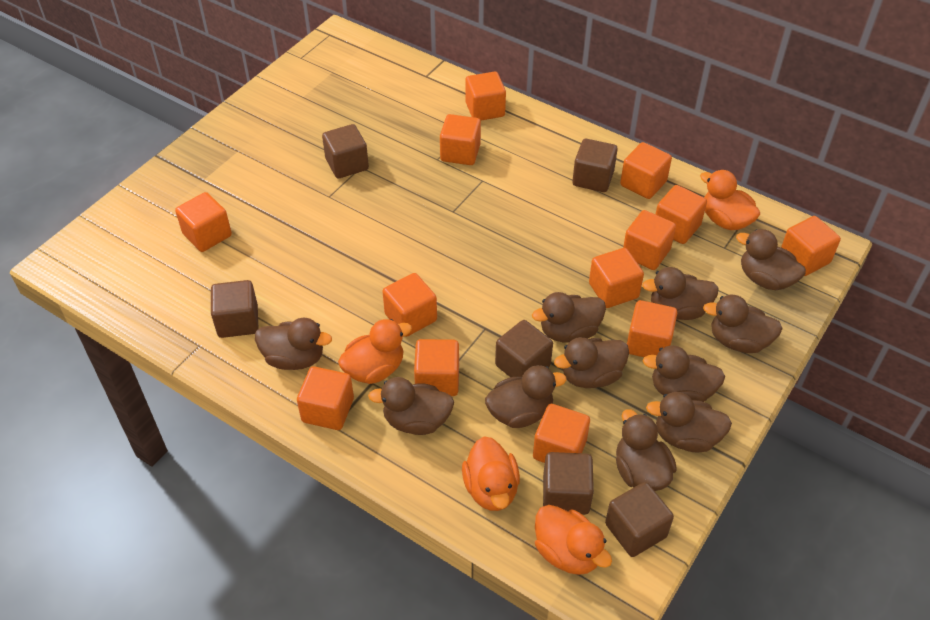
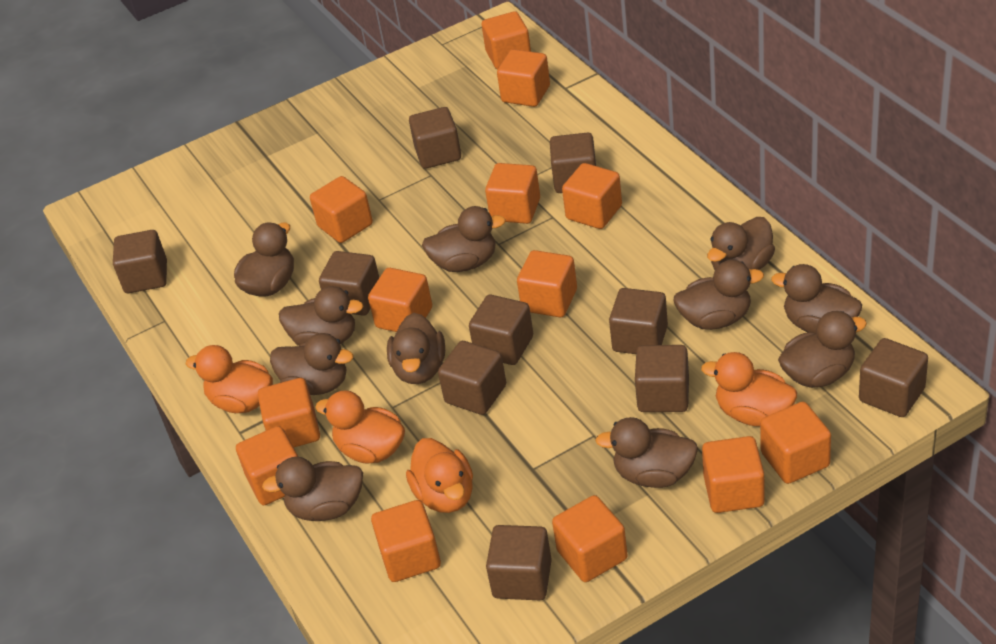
brown cube: [211,280,259,338] [322,124,369,178] [495,320,553,377] [543,452,594,515] [572,139,618,192] [605,482,674,557] = 6 -> [113,230,167,293] [319,251,379,316] [409,107,461,169] [438,341,506,415] [469,295,533,365] [486,525,552,600] [550,133,596,193] [609,288,668,354] [635,345,689,412] [859,338,928,417] = 10

